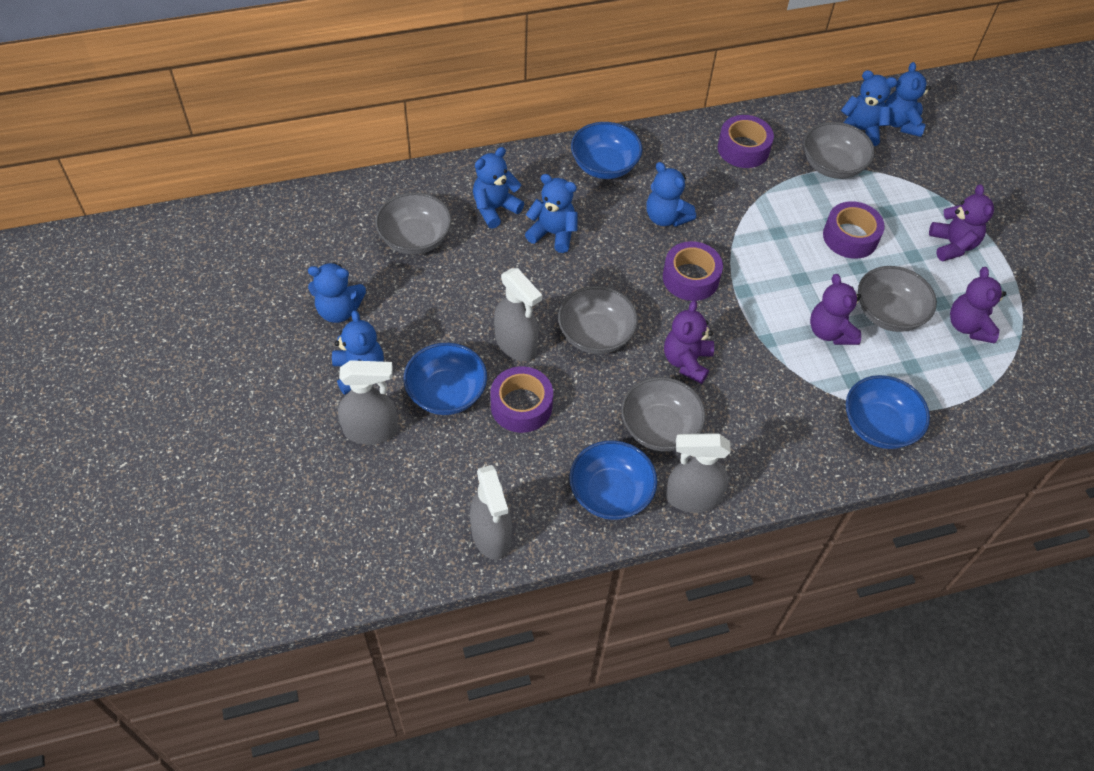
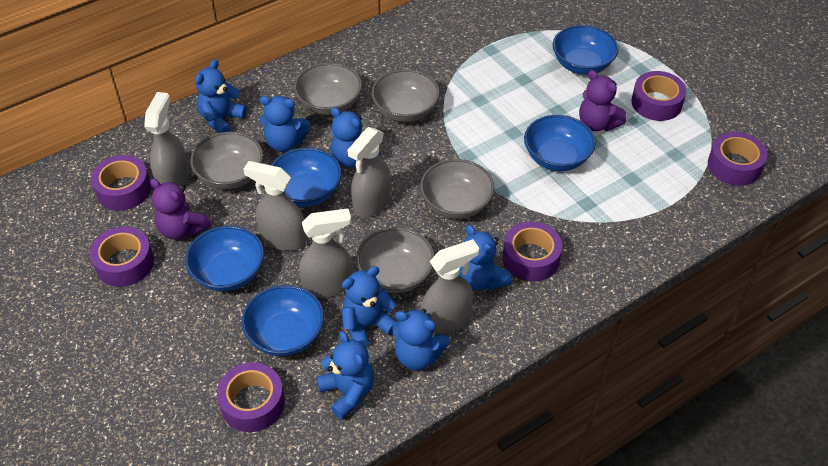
blue bowl: [404,343,487,415] [569,440,657,520] [571,122,643,179] [846,375,930,449] = 4 -> [185,226,264,291] [241,285,324,356] [271,148,341,207] [524,115,596,171] [553,25,618,75] = 5
grey spray bottle: [338,360,398,444] [470,465,512,560] [494,268,542,361] [666,433,731,513] = 4 -> [144,92,189,186] [243,161,306,251] [299,208,352,298] [348,127,391,218] [422,239,479,334] = 5
purple tape: [490,366,553,433] [663,241,723,301] [718,115,774,168] [823,201,885,259] = 4 -> [90,227,154,287] [91,155,151,211] [217,362,285,432] [503,222,563,281] [631,71,686,121] [708,132,768,186] = 6
purple teddy bear: [664,300,714,384] [810,274,861,345] [929,184,994,261] [950,267,1006,344] = 4 -> [150,178,211,240] [579,70,626,131] = 2

